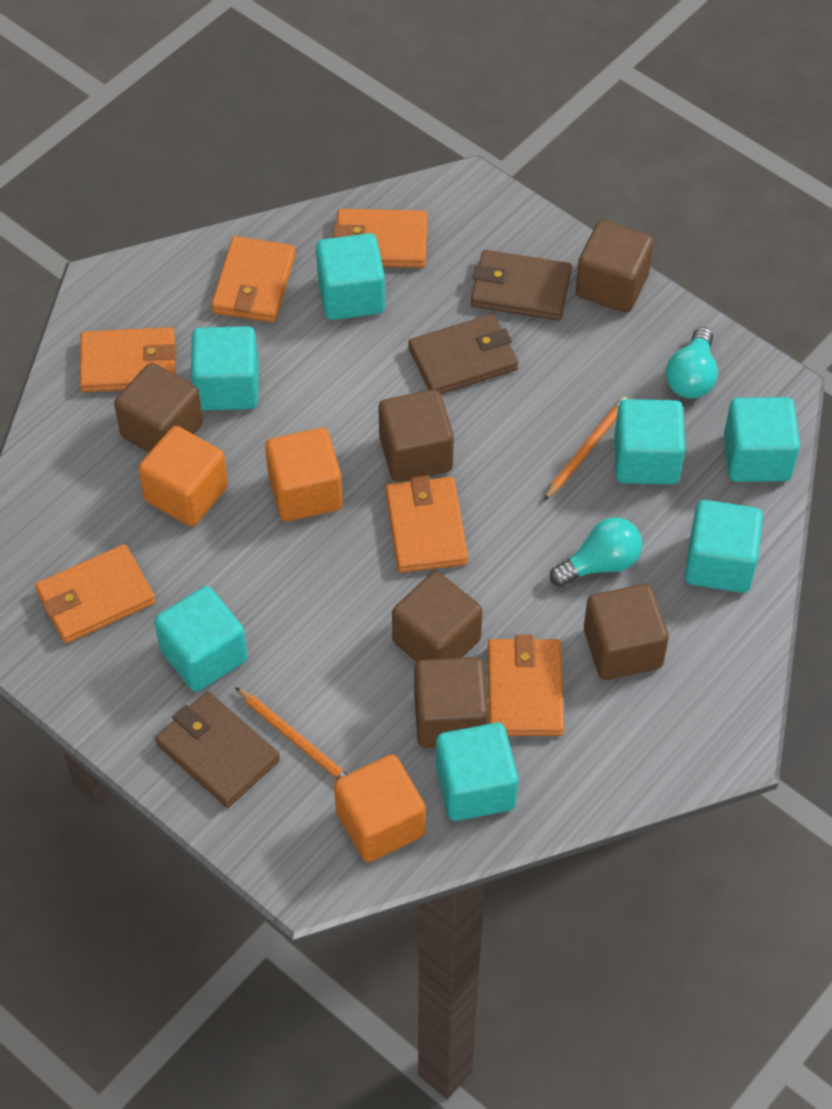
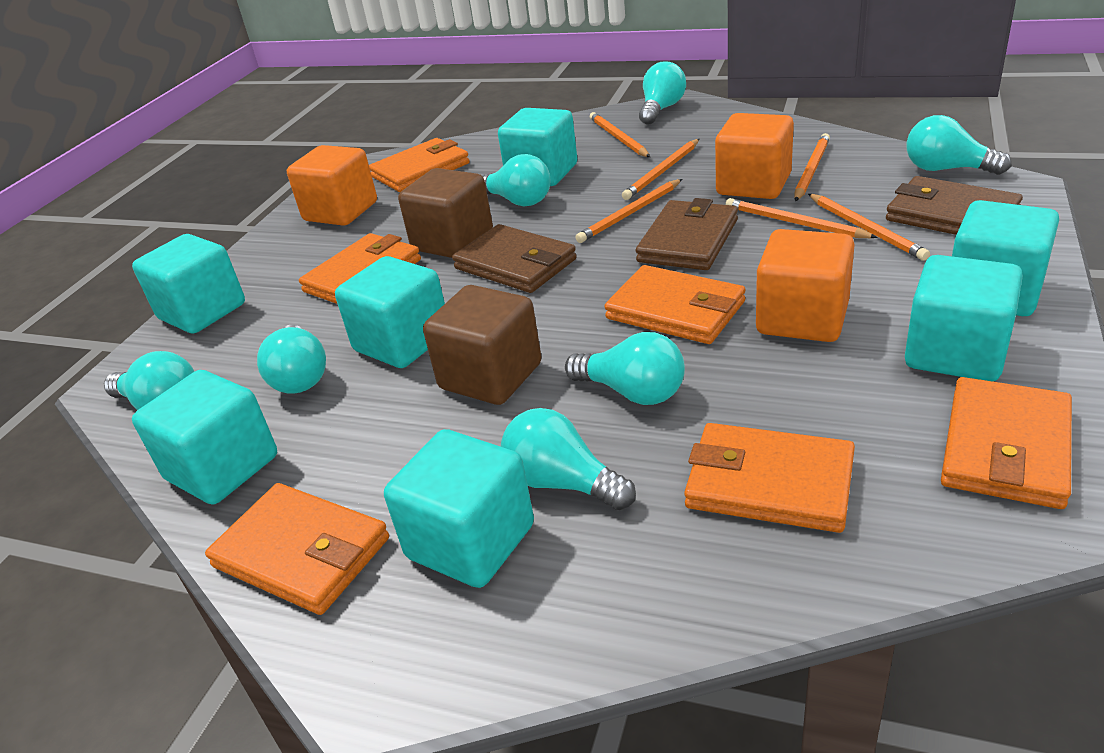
brown cube: [114,363,203,453] [378,390,454,482] [392,572,483,662] [414,657,488,748] [575,220,654,313] [584,584,669,680] = 6 -> [398,168,493,258] [423,285,541,405] = 2
orange pencil: [235,687,347,780] [544,397,628,500] = 2 -> [575,179,682,243] [590,112,650,157] [622,139,699,200] [726,198,878,238] [795,133,830,202] [808,194,930,261] = 6
turquoise light bulb: [550,517,642,587] [666,327,718,399] = 2 -> [104,351,194,410] [257,325,326,394] [482,154,550,207] [501,408,636,510] [565,332,685,405] [639,61,686,125] [907,115,1011,175] = 7

